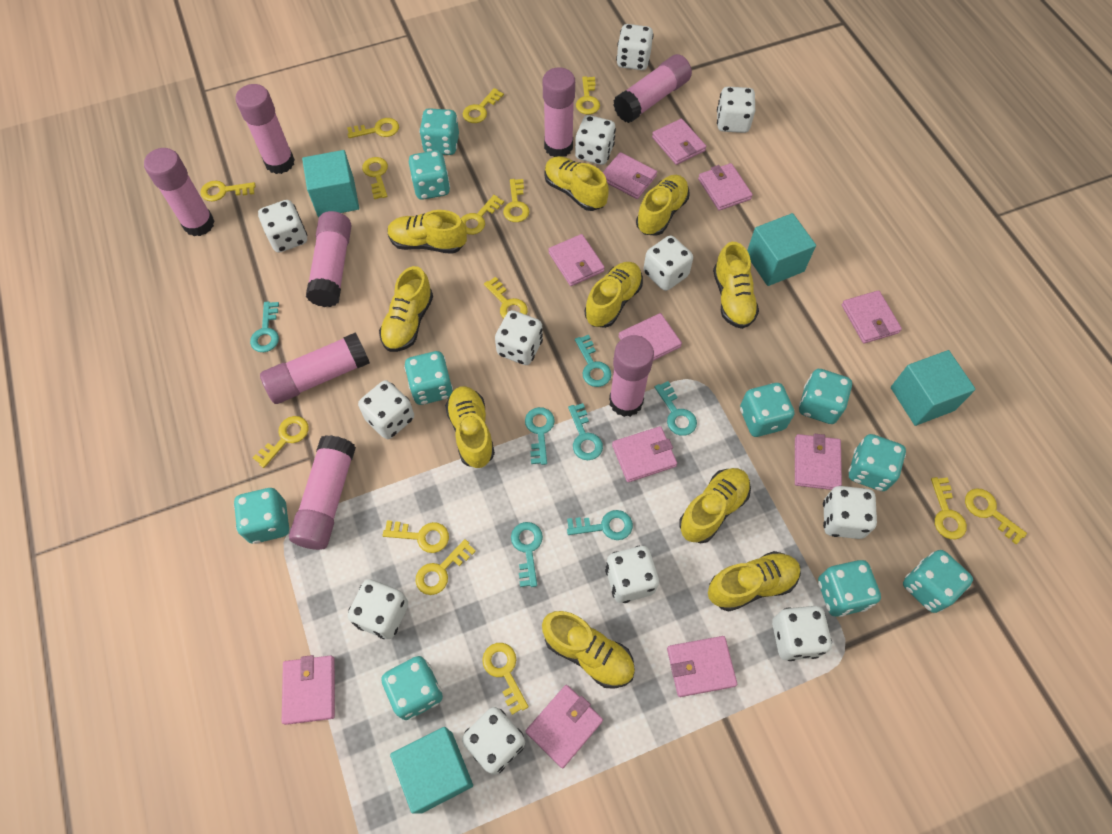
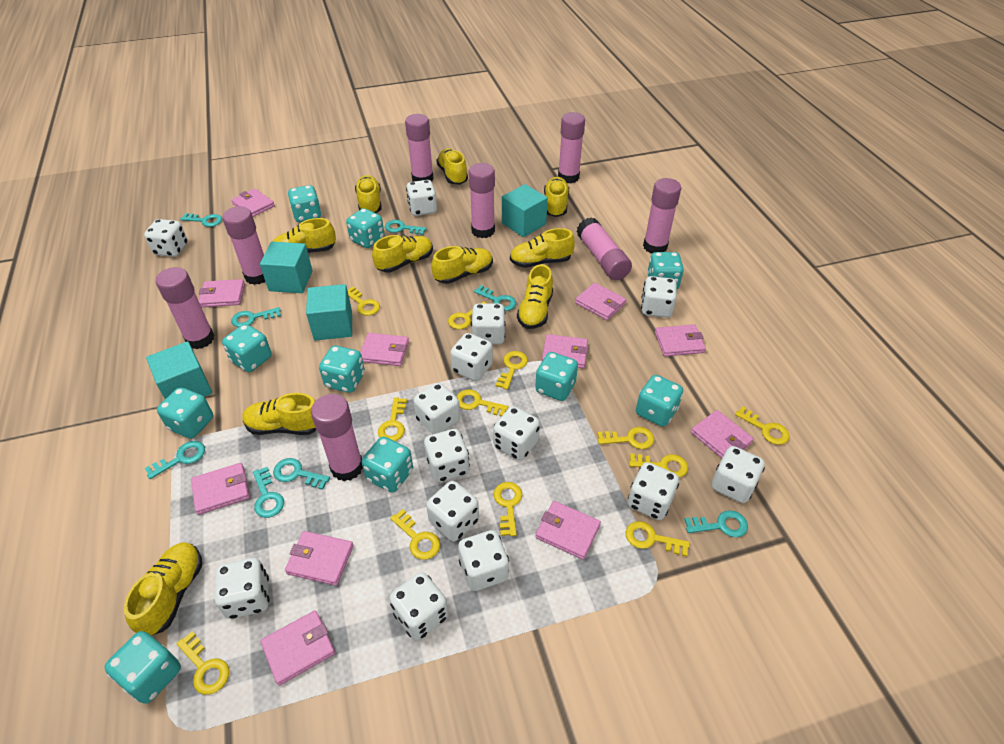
turquoise key: [250,302,279,352] [511,522,543,587] [525,407,555,465] [567,510,633,540] [568,403,603,460] [575,335,611,387] [654,381,697,436] = 7 -> [145,441,205,479] [180,213,222,227] [231,307,281,327] [253,467,284,518] [273,458,330,490] [385,220,427,235] [474,285,516,311] [684,510,748,537] = 8
white dice: [258,200,307,253] [348,579,408,639] [358,380,414,439] [462,707,525,775] [495,310,543,365] [575,115,616,165] [605,546,659,603] [616,24,654,70] [643,236,693,291] [717,87,755,133] [772,606,832,661] [823,486,877,539] = 12 -> [144,219,188,257] [215,558,270,619] [389,572,448,640] [406,180,437,216] [413,383,460,434] [424,429,470,482] [426,481,479,541] [450,333,493,381] [458,530,509,591] [471,304,505,344] [493,406,540,460] [628,462,679,520] [641,276,677,318] [712,446,765,503] = 14
yellow key: [200,180,255,201] [253,416,309,468] [347,118,399,138] [362,157,388,199] [383,520,449,553] [415,539,476,595] [461,195,504,235] [463,88,504,123] [482,643,528,715] [484,277,528,318] [503,179,529,222] [576,76,600,115] [931,477,967,539] [965,489,1027,544] = 14 -> [176,631,229,695] [347,287,380,316] [378,398,407,441] [390,509,440,560] [448,301,487,329] [456,389,509,417] [493,482,522,536] [495,351,528,390] [597,427,654,449] [626,521,690,557] [629,453,688,478] [735,406,790,445] = 12

